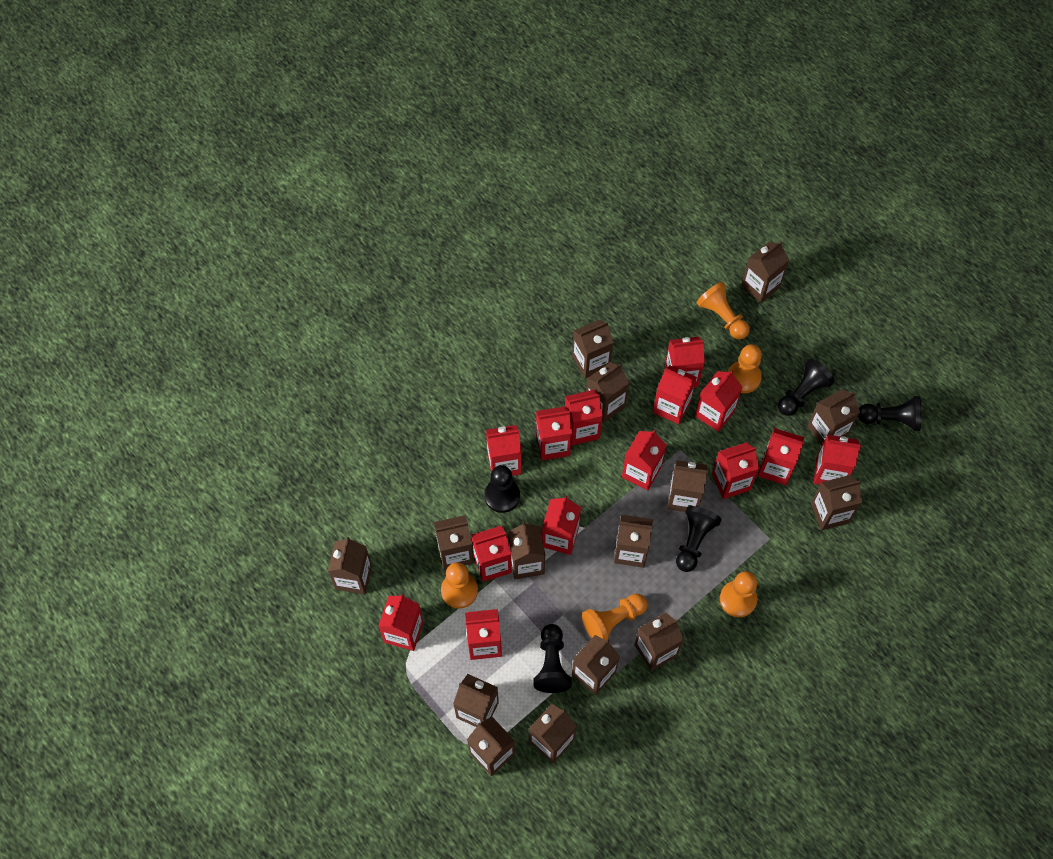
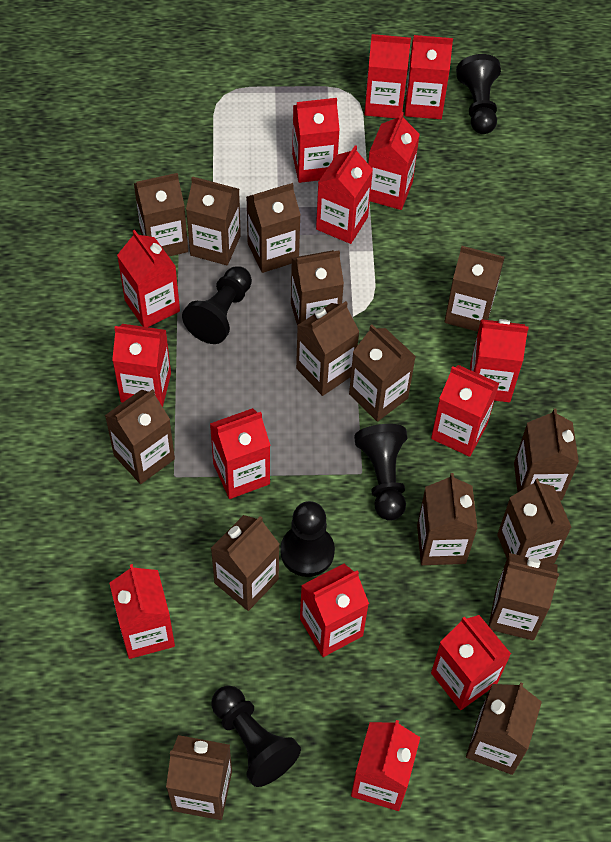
orange pawn: [441,562,478,609] [582,593,647,640] [696,282,750,340] [720,571,757,617] [728,344,762,393] = 5 -> none = 0

